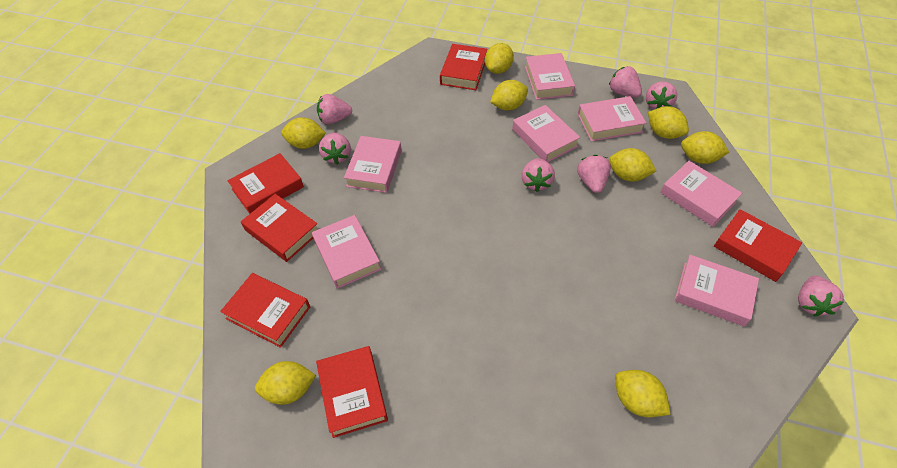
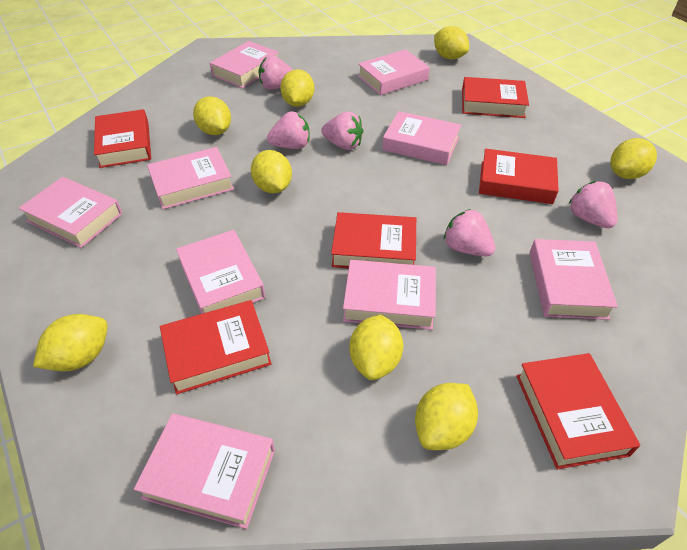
pink book: [312,215,381,289] [344,136,402,193] [512,105,580,162] [525,53,575,100] [578,96,646,142] [660,161,742,227] [674,255,759,327] = 7 -> [19,177,123,248] [134,414,275,529] [147,147,234,209] [176,230,266,314] [210,41,279,88] [343,260,436,330] [358,49,430,95] [382,111,461,165] [530,239,618,320] = 9
pink strawberry: [317,94,352,124] [319,133,351,165] [522,158,555,192] [577,155,611,193] [609,66,642,98] [646,81,677,110] [798,275,844,317] = 7 -> [258,55,293,90] [267,111,309,149] [321,112,363,150] [444,209,495,256] [569,181,617,228] = 5

